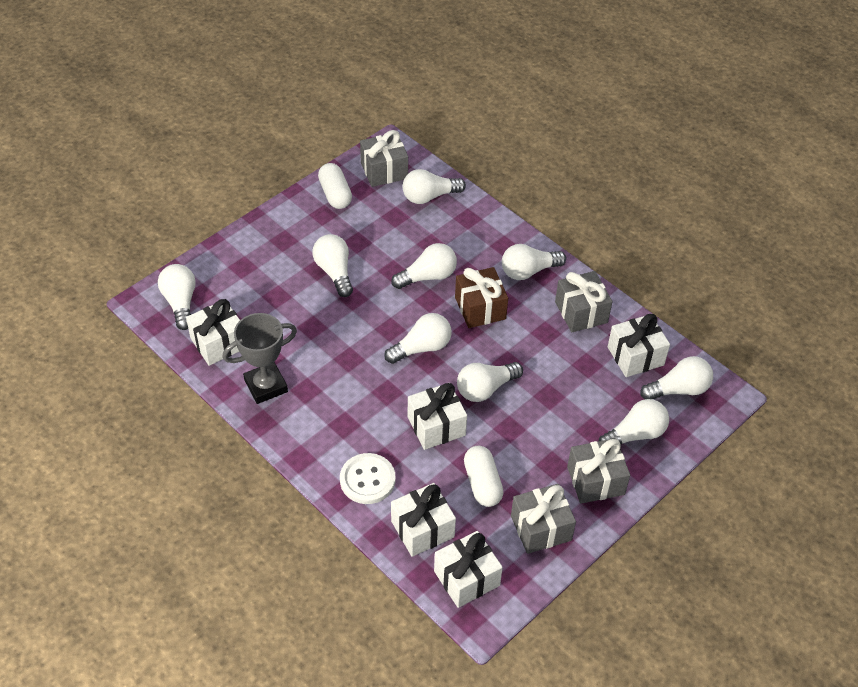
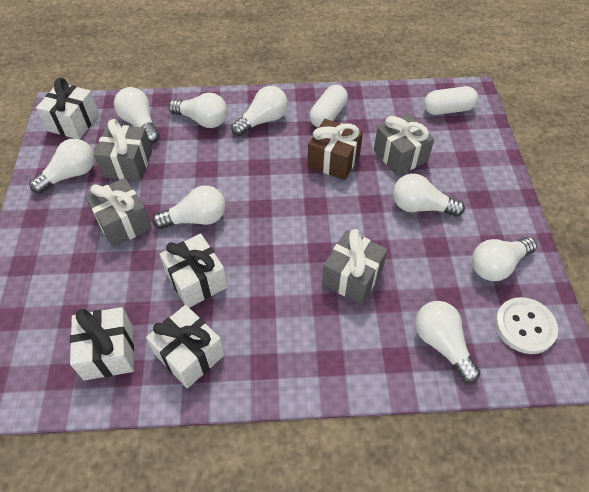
grey trophy: [222,313,297,404] = 1 -> none = 0
white gift: [186,299,240,366] [391,483,456,557] [408,383,467,450] [434,531,503,608] [608,314,670,377] = 5 -> [36,78,99,139] [70,307,134,380] [146,305,225,388] [159,234,228,308] = 4
white light bulb: [158,264,196,330] [312,234,353,297] [384,313,452,364] [391,243,457,289] [402,169,466,204] [457,362,523,402] [502,244,566,280] [598,399,669,444] [640,356,713,399] = 9 -> [30,139,95,194] [114,87,160,143] [152,185,225,229] [168,93,227,128] [231,86,288,136] [393,174,465,217] [415,301,480,383] [472,237,537,281] = 8

